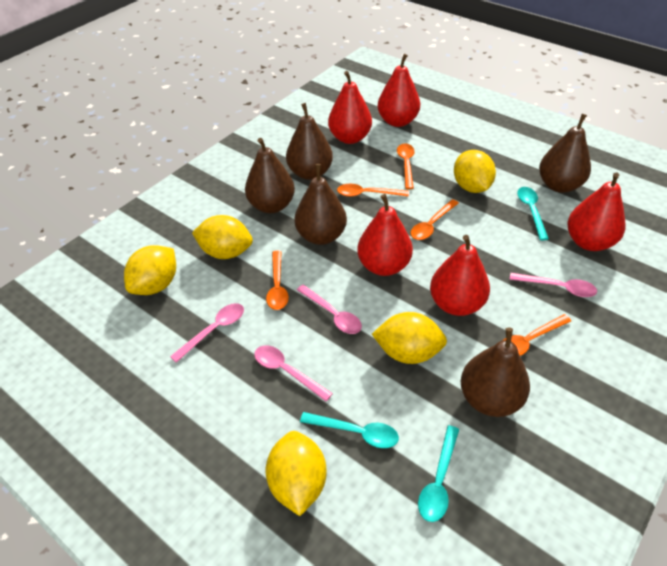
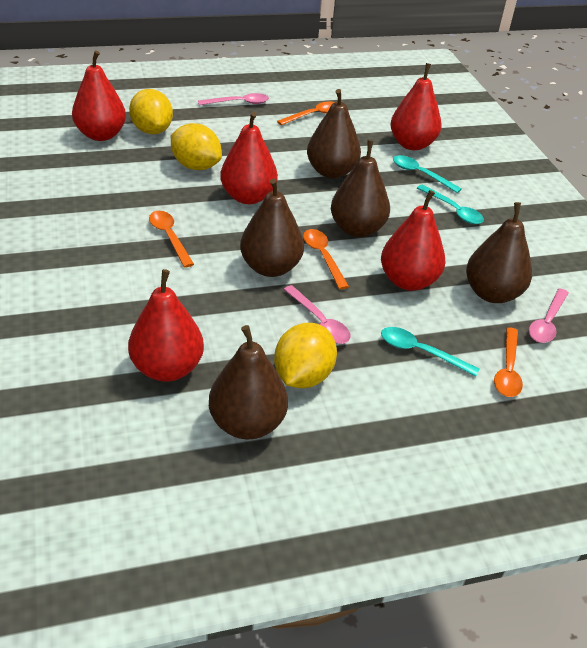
orange spoon: [266,251,289,310] [337,184,409,197] [397,143,415,189] [411,199,459,240] [502,314,571,356] = 5 -> [149,211,194,268] [277,101,335,125] [303,229,349,290] [494,327,523,397] = 4
pink spoon: [170,303,244,363] [254,345,333,401] [297,285,362,334] [509,273,597,297] = 4 -> [198,93,269,105] [283,285,351,344] [529,288,569,343] = 3
yellow lemon: [124,245,176,295] [192,215,253,259] [265,431,327,516] [372,312,447,364] [454,150,496,193] = 5 -> [129,89,173,134] [171,123,222,170] [274,323,337,388] = 3

